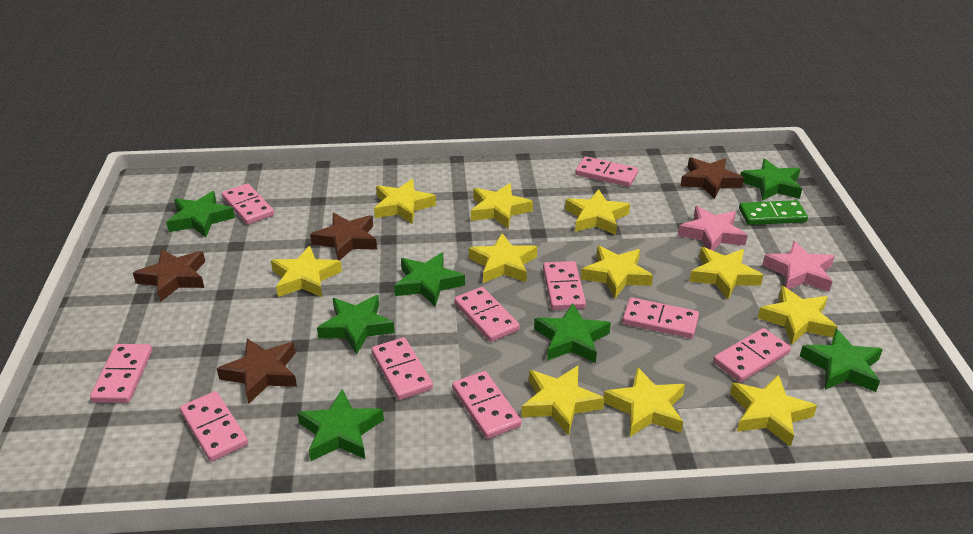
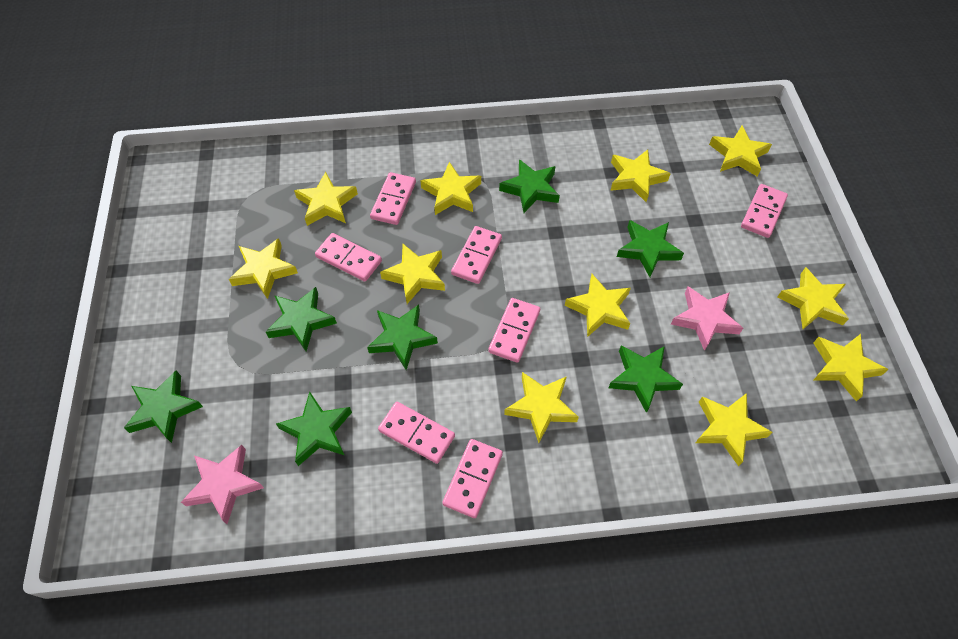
brown star: [133,249,205,302] [217,338,297,404] [310,213,377,261] [681,157,744,199] = 4 -> none = 0
green domino: [739,200,808,225] = 1 -> none = 0
pink domino: [90,344,152,403] [180,391,248,462] [222,184,274,225] [371,337,433,400] [452,371,521,439] [454,287,520,342] [543,261,586,310] [575,156,638,187] [622,297,699,338] [713,328,791,382] = 10 -> [315,233,382,282] [370,172,416,225] [378,402,455,464] [442,439,503,518] [451,226,502,284] [488,298,540,363] [741,184,788,238] = 7

